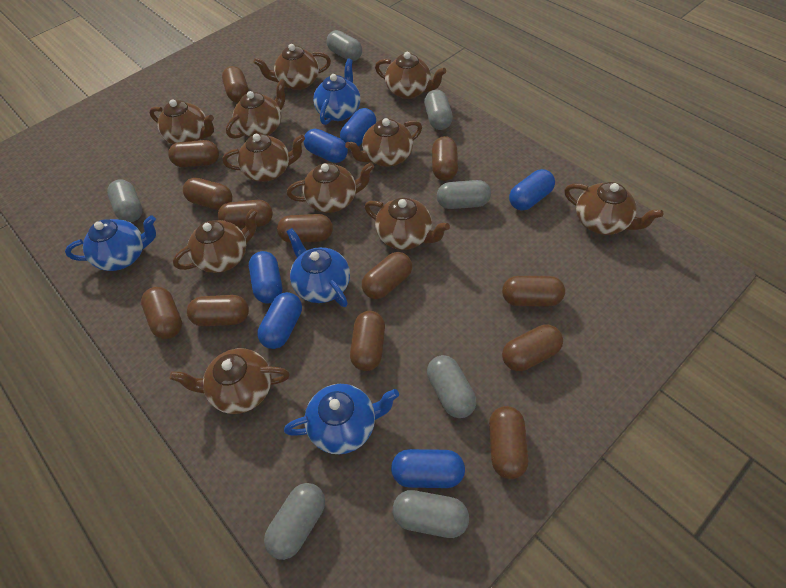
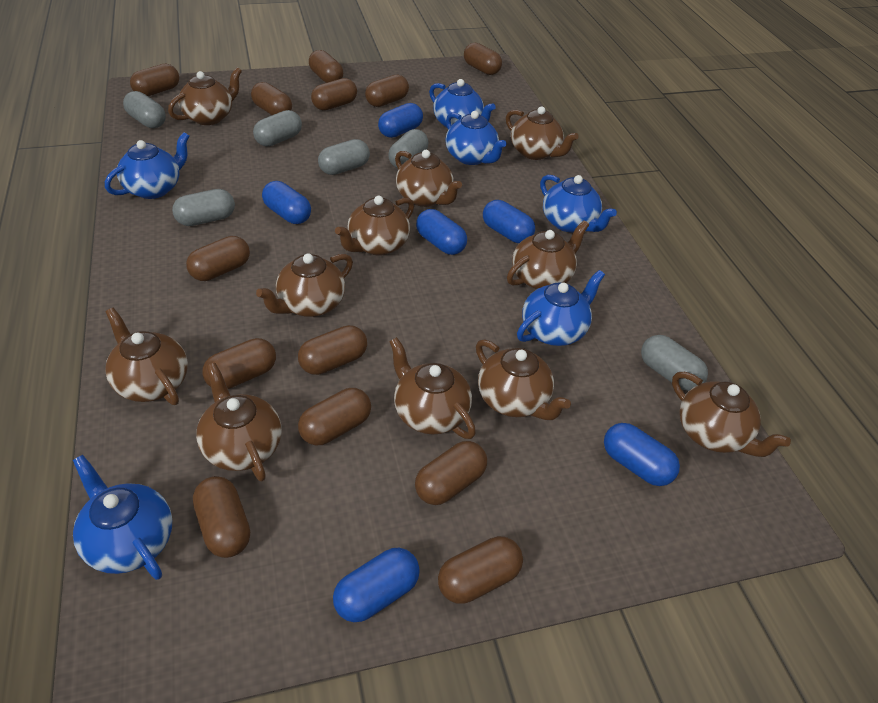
blue teapot: [65,215,156,271] [284,384,399,454] [286,228,350,307] [313,58,360,125] = 4 -> [73,455,172,580] [105,132,190,199] [429,79,496,128] [445,111,507,165] [517,270,605,346] [540,175,617,232] = 6
grey capsule: [107,179,142,222] [264,483,325,560] [327,30,362,61] [393,490,469,538] [424,90,453,130] [427,355,476,418] [437,180,491,209] = 7 -> [123,91,166,128] [172,189,235,226] [253,110,302,146] [318,139,370,175] [388,129,428,168] [641,335,708,391] = 6

